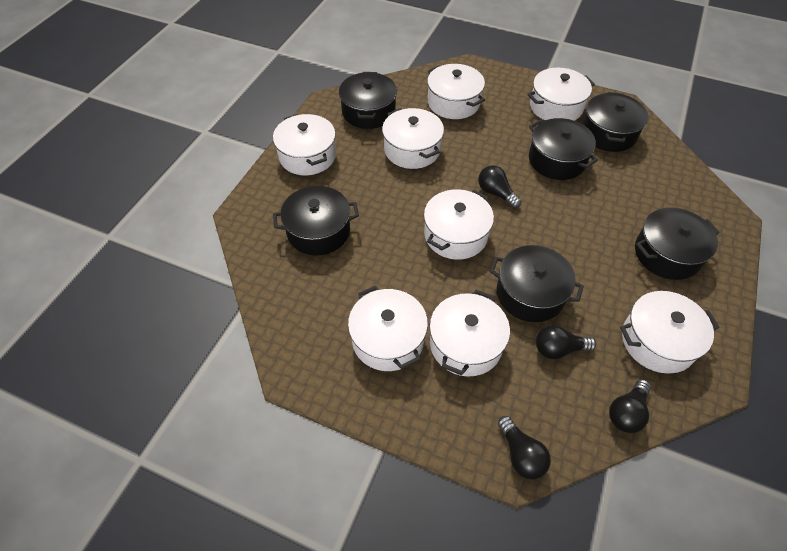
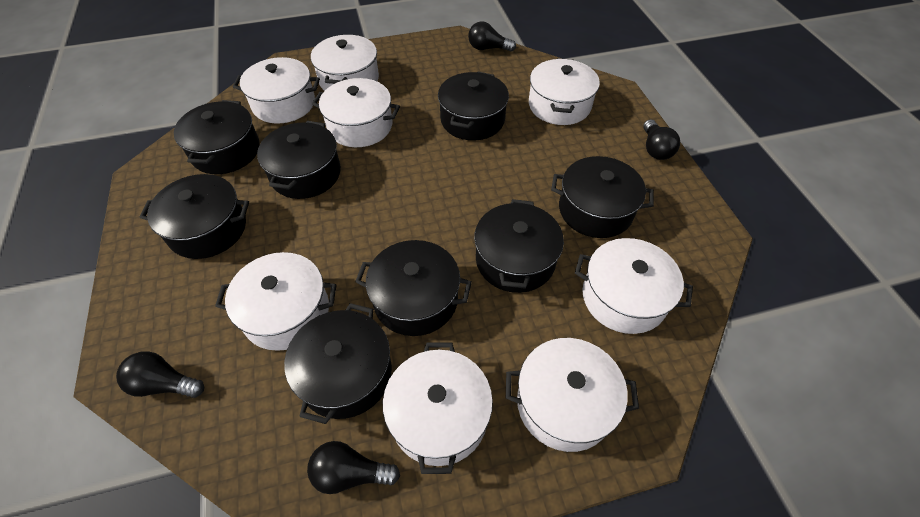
black pot: [273,186,359,256] [339,72,397,129] [489,245,584,322] [529,118,598,180] [582,92,648,152] [635,207,720,280] = 6 -> [140,174,249,259] [174,100,260,174] [257,121,341,199] [284,303,392,424] [355,240,472,336] [438,72,509,141] [474,199,564,293] [551,156,654,238] = 8

